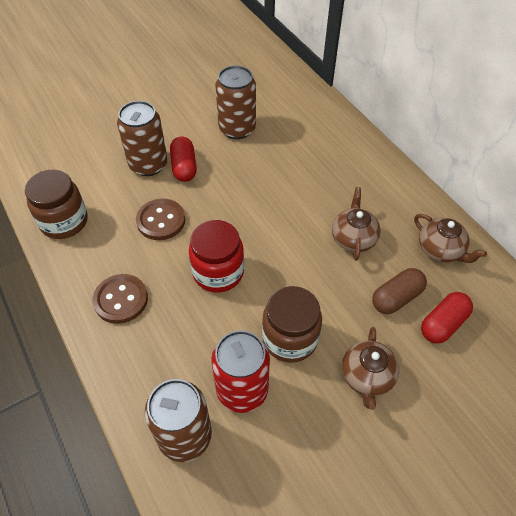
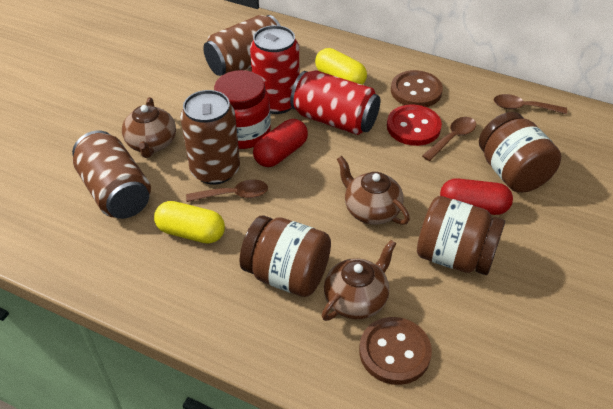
brown capsule: [372,268,427,314] = 1 -> none = 0
brown jar: [25,170,88,239] [262,286,322,363] = 2 -> [239,215,331,297] [417,196,505,275] [479,112,561,193] = 3
brown spoon: none = 0 -> [186,180,268,202] [422,117,476,161] [494,94,567,114] = 3
red button: none = 0 -> [387,105,442,146] = 1
red can: [211,330,270,413] = 1 -> [250,25,299,114] [290,70,380,135] = 2
yellow capsule: none = 0 -> [154,201,225,244] [315,48,367,85] = 2

